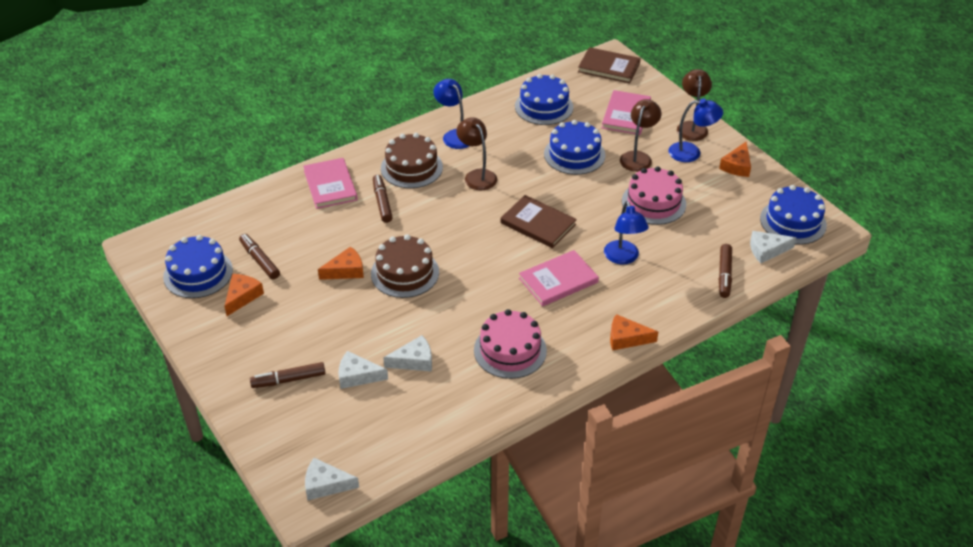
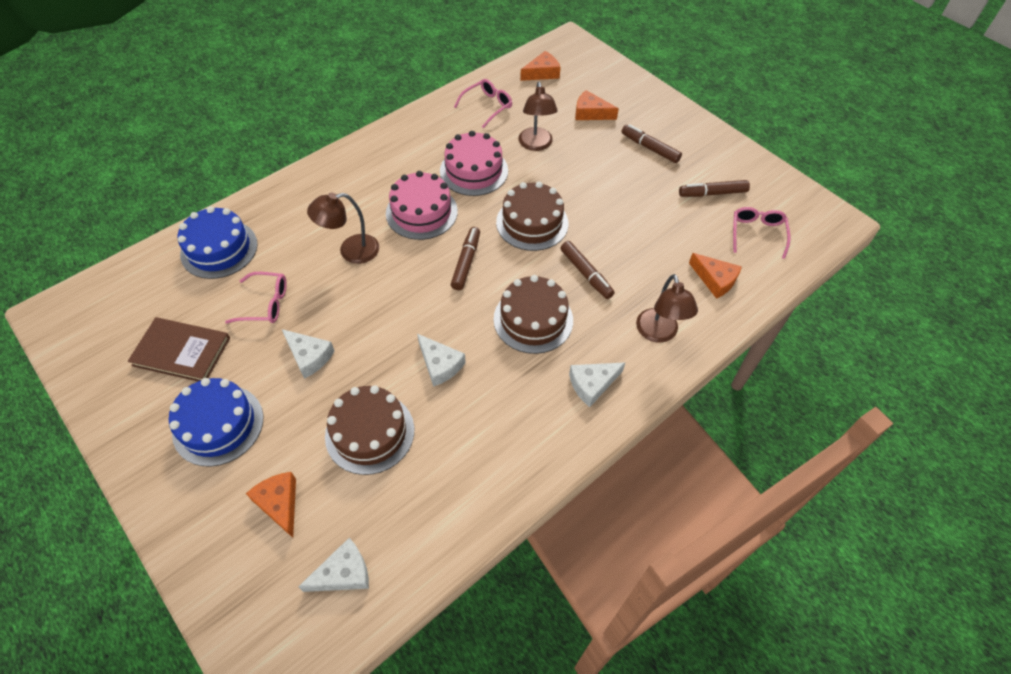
blue cake: [163,235,233,298] [515,74,573,125] [544,120,606,175] [760,185,827,245] = 4 -> [169,378,263,467] [178,206,258,279] = 2
blue lamp: [433,79,469,149] [604,201,649,264] [668,99,723,162] = 3 -> none = 0
brown book: [501,195,577,248] [578,47,641,83] = 2 -> [128,317,230,381] = 1
brown cake: [371,234,439,298] [381,133,443,188] = 2 -> [325,385,414,475] [494,275,573,354] [496,182,569,251] = 3
pink book: [303,158,358,209] [519,250,599,306] [602,90,651,135] = 3 -> none = 0
pink glasses: none = 0 -> [225,272,287,324] [454,79,512,128] [733,207,791,259] = 3

